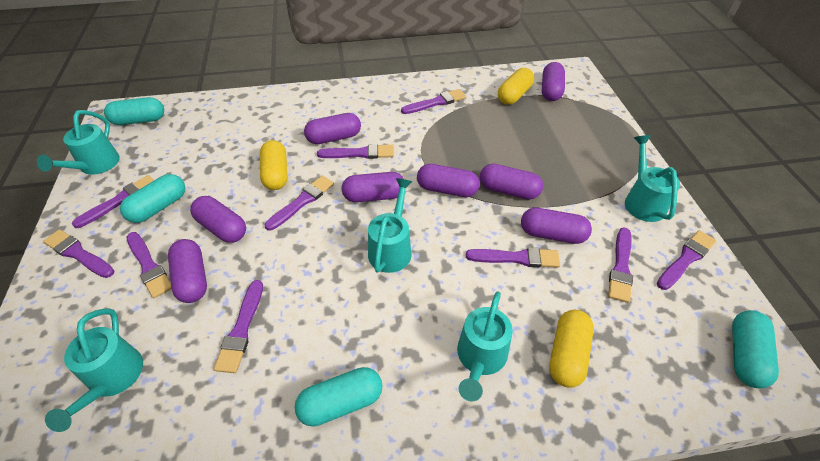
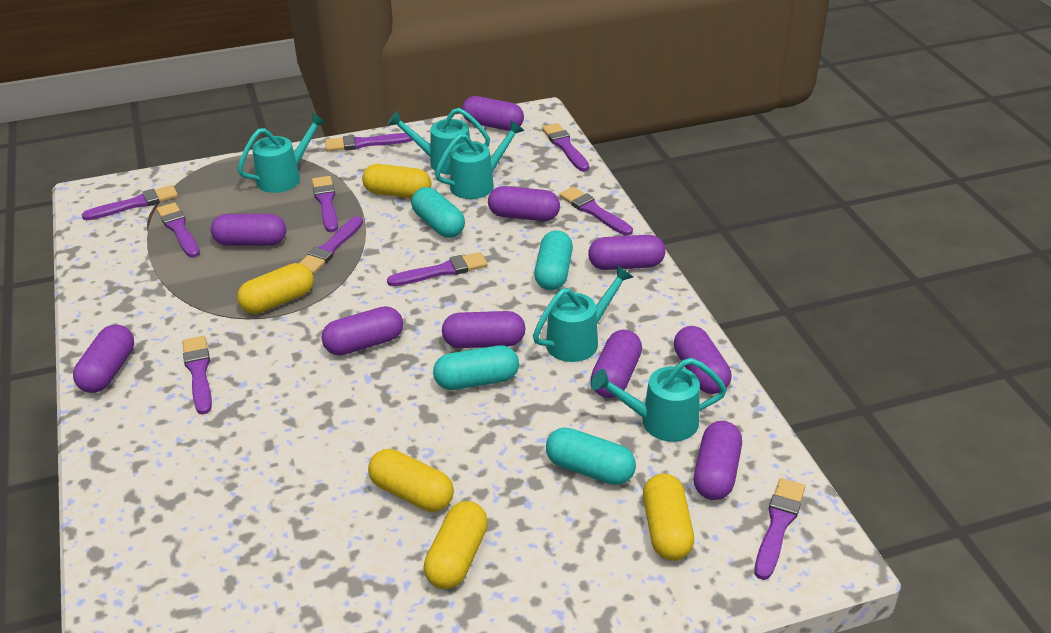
purple capsule: [168,239,207,303] [190,196,246,243] [304,113,361,144] [342,172,404,202] [417,164,480,197] [479,164,543,200] [521,208,592,244] [542,62,565,101] = 8 -> [73,324,134,393] [211,214,286,246] [321,306,403,355] [442,311,525,348] [462,96,524,131] [488,186,560,221] [588,235,665,270] [591,330,642,398] [674,326,731,394] [694,421,742,500] = 10
yellow capsule: [260,140,288,190] [498,68,534,105] [549,310,594,388] = 3 -> [237,263,314,314] [362,164,431,198] [368,449,454,512] [424,501,488,589] [643,474,694,561] = 5

